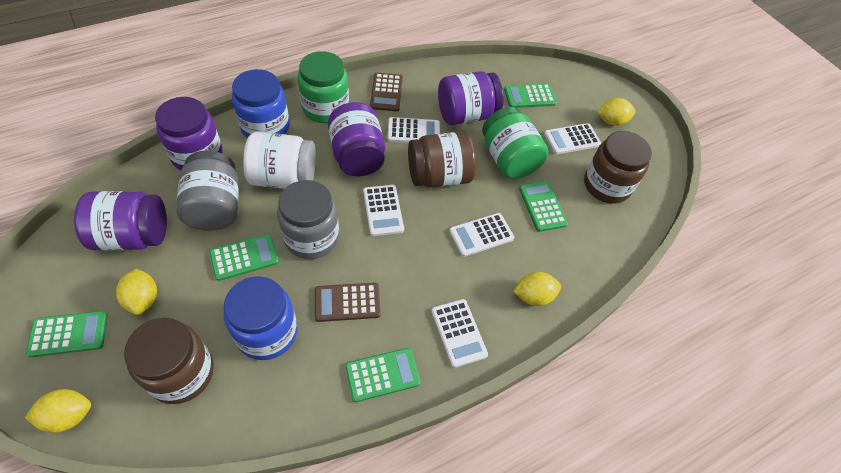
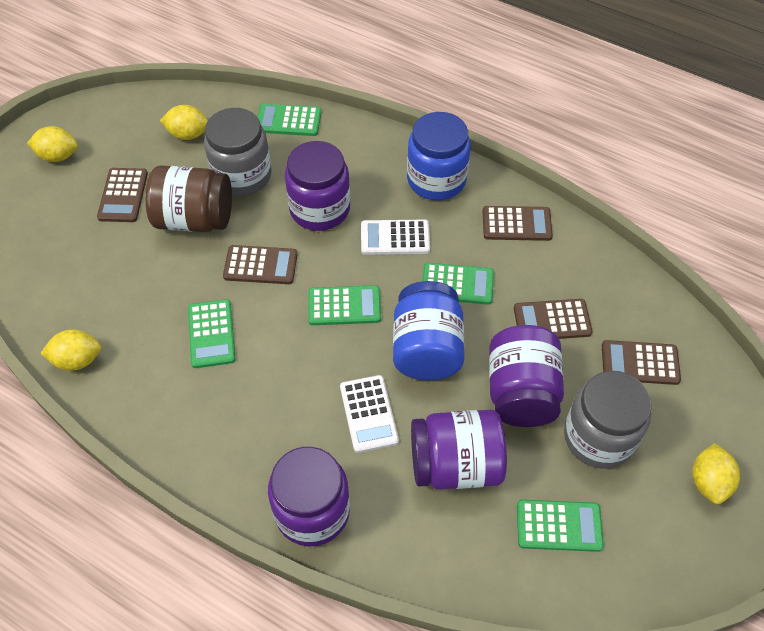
brown calculator: [315,283,381,322] [370,73,403,112] = 2 -> [97,168,148,222] [223,245,297,284] [483,206,553,241] [514,299,593,339] [602,340,681,385] = 5
brown jar: [124,318,214,404] [408,132,476,188] [584,131,652,204] = 3 -> [146,165,232,232] = 1
green jar: [298,51,349,123] [482,107,548,179] = 2 -> none = 0
white calculator: [363,185,404,236] [387,117,440,143] [431,299,488,368] [449,213,514,257] [544,123,601,154] = 5 -> [340,375,399,453] [361,219,430,255] = 2
white jar: [243,132,316,189] = 1 -> none = 0

